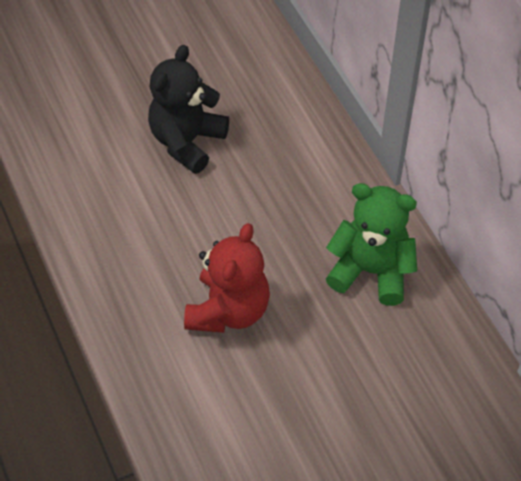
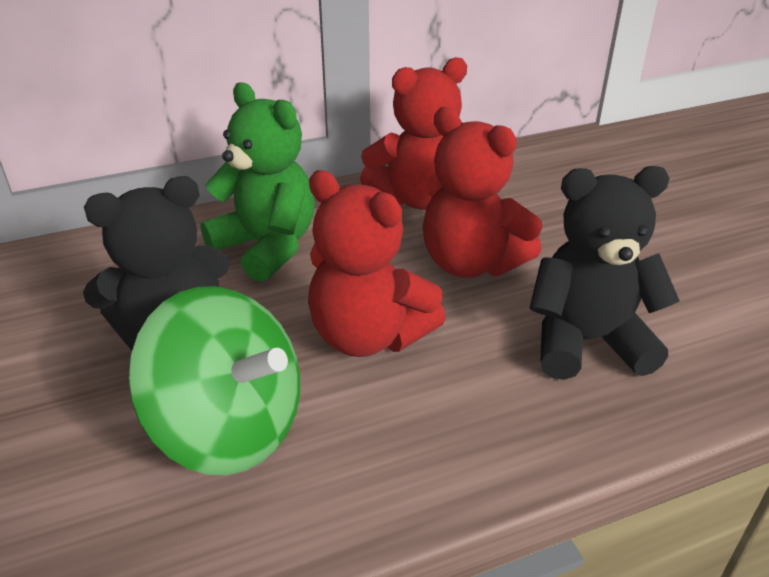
black teddy bear: [148,45,229,174] = 1 -> [83,176,230,350] [529,166,680,380] = 2
green spinning top: none = 0 -> [129,286,300,475] = 1
red teddy bear: [184,223,270,333] = 1 -> [308,170,446,357] [360,57,467,210] [423,107,542,278] = 3

